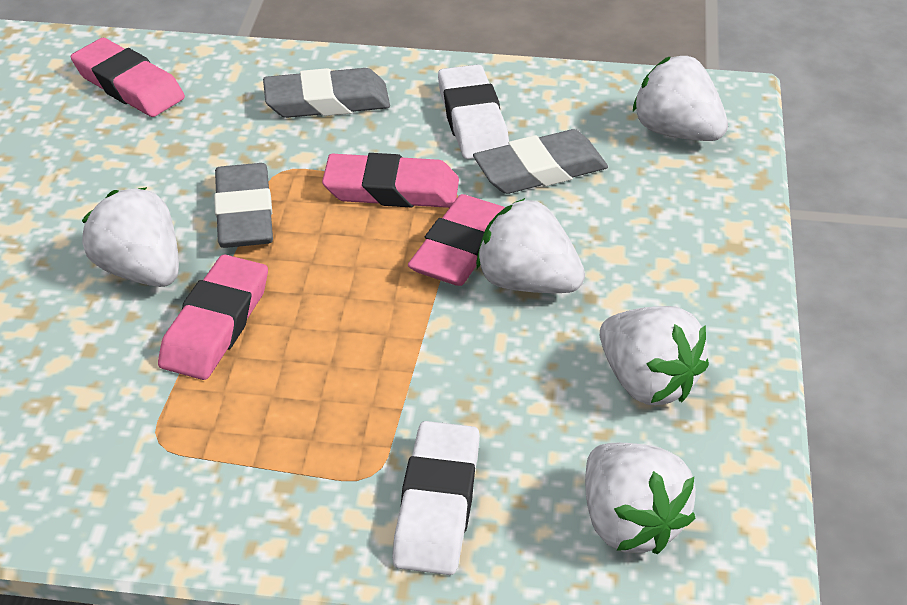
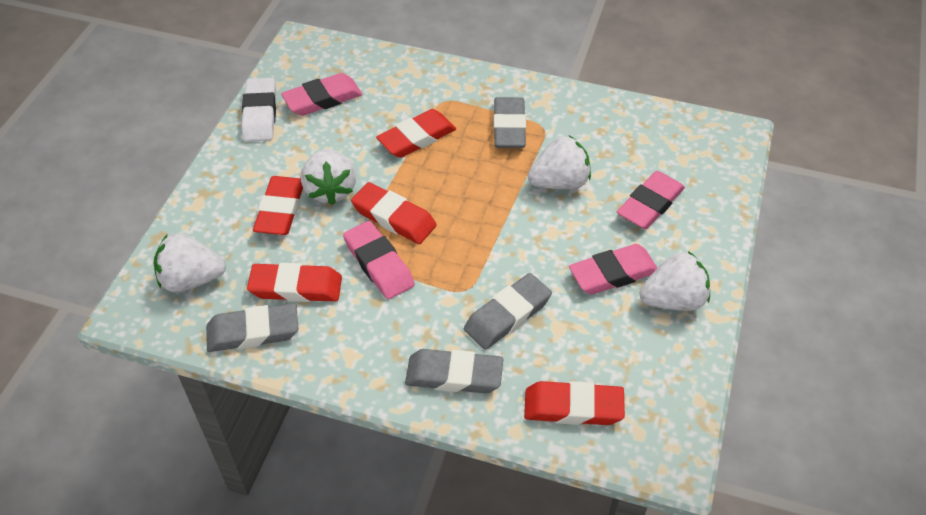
grey eraser: [214,163,273,248] [263,68,390,118] [473,129,608,194] = 3 -> [206,303,299,352] [405,349,503,393] [464,273,552,350] [493,97,526,148] = 4
red eraser: none = 0 -> [247,263,342,302] [253,176,303,235] [351,182,437,244] [376,109,456,158] [524,381,625,425] = 5
white eraser: [392,421,480,575] [438,64,509,159] = 2 -> [241,78,276,142] = 1
white strawberry: [82,187,179,287] [476,198,585,293] [585,443,696,554] [600,306,709,405] [633,56,728,141] = 5 -> [154,233,226,292] [301,149,356,205] [528,135,591,189] [640,251,710,311] = 4

